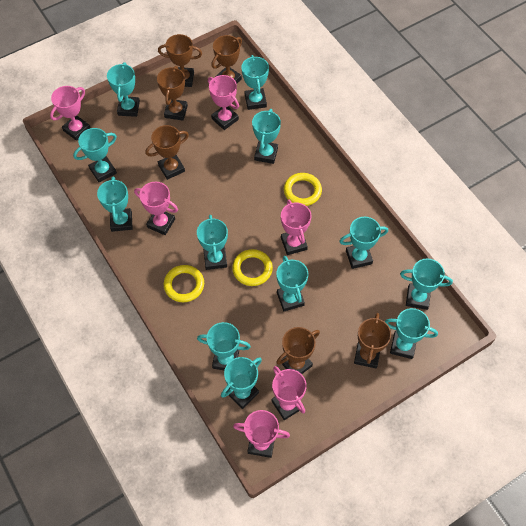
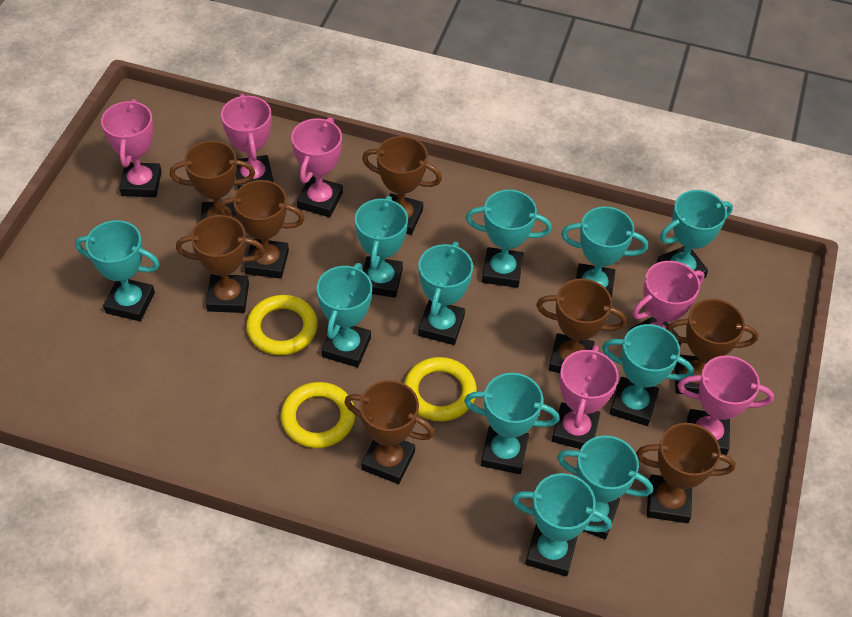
brown trophy: [145,125,189,180] [157,66,188,121] [158,34,202,87] [211,35,242,83] [276,327,320,374] [354,313,391,368] = 6 -> [170,141,255,220] [176,215,265,313] [219,180,305,279] [345,380,434,484] [362,136,442,235] [536,278,627,373] [636,423,736,523] [666,299,759,394] = 8
turquoise trophy: [73,128,117,182] [97,177,133,232] [107,62,140,117] [197,215,228,270] [197,322,251,370] [221,357,262,409] [241,55,269,110] [252,109,281,164] [277,256,308,311] [339,217,388,269] [385,308,438,359] [400,258,453,310] = 12 -> [75,220,160,321] [317,263,372,367] [355,196,408,298] [418,242,473,345] [464,373,559,474] [466,190,552,288] [512,473,612,577] [557,435,653,539] [561,206,648,298] [602,324,694,426] [657,190,733,278] = 11

